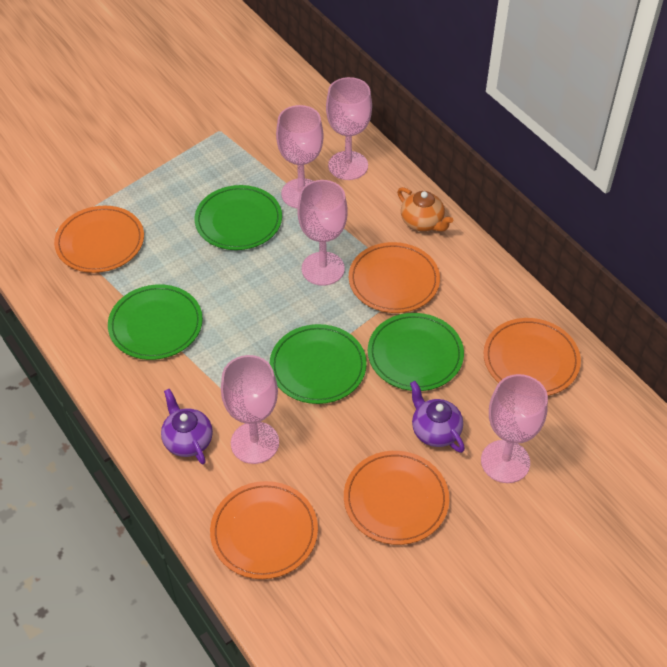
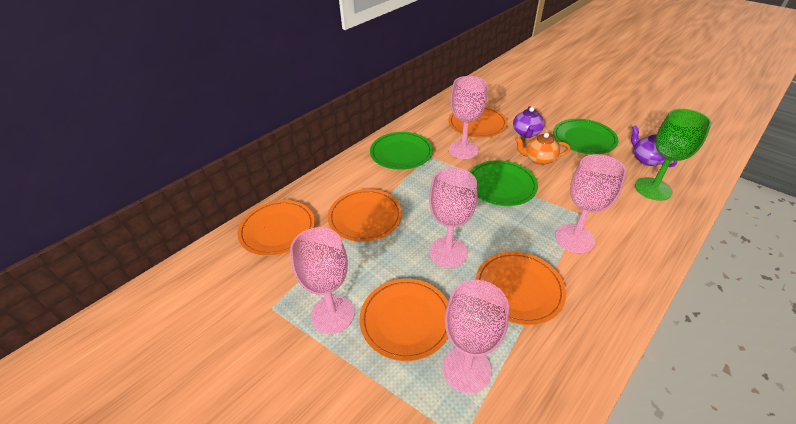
green goblet: none = 0 -> [635,109,712,201] = 1
green plate: [108,284,203,360] [195,185,282,250] [269,324,367,404] [368,313,464,391] = 4 -> [370,132,433,170] [470,160,538,206] [553,119,618,154] = 3

